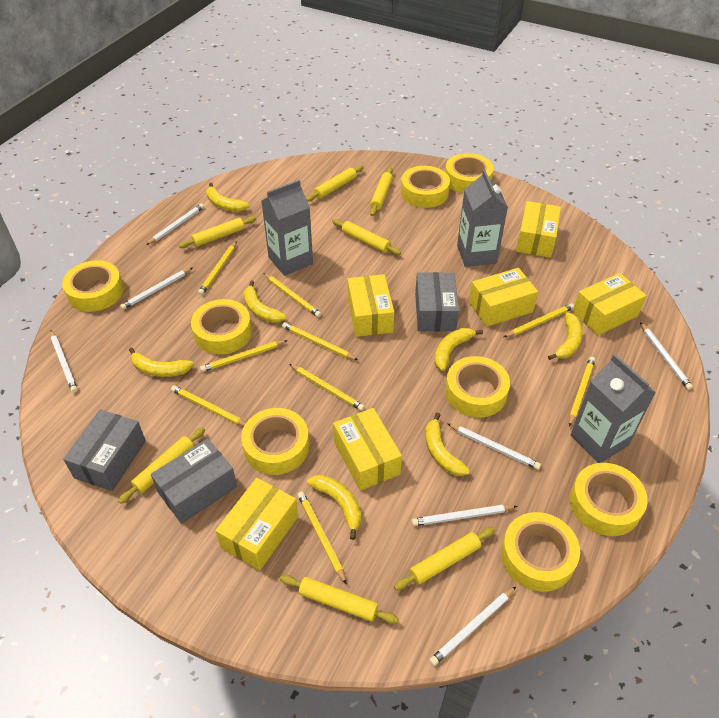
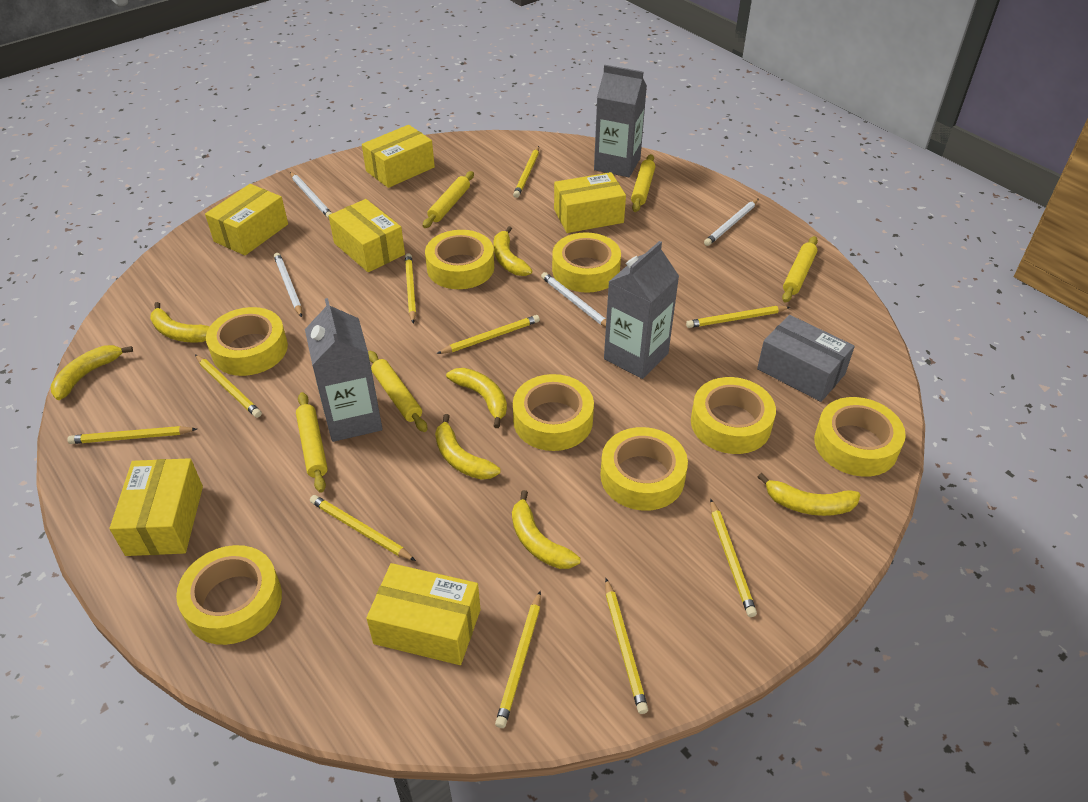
grey box: [63,409,146,491] [151,438,237,524] [415,272,459,331] = 3 -> [757,315,855,402] = 1
white pencil: [50,330,78,393] [120,267,193,310] [146,203,204,245] [412,505,517,526] [429,587,516,666] [447,423,541,470] [640,322,693,390] = 7 -> [274,253,302,317] [290,172,332,219] [541,272,606,327] [704,199,759,246] = 4
yellow pencil: [171,385,246,426] [198,241,237,295] [200,340,288,372] [263,273,321,317] [282,322,358,360] [289,364,365,411] [297,491,347,585] [504,303,574,337] [569,357,595,427] = 9 -> [67,426,197,444] [195,354,262,418] [310,495,416,561] [405,253,416,323] [436,315,540,354] [495,591,541,728] [513,146,539,198] [605,578,648,714] [686,306,790,328] [710,499,757,617] = 10
yellow rolling pin: [118,427,205,504] [178,216,256,248] [280,575,398,624] [306,165,364,202] [332,219,401,255] [370,167,393,216] [394,527,495,590] = 7 -> [296,392,328,493] [368,351,427,432] [423,171,474,228] [631,154,655,212] [782,236,818,303] = 5

